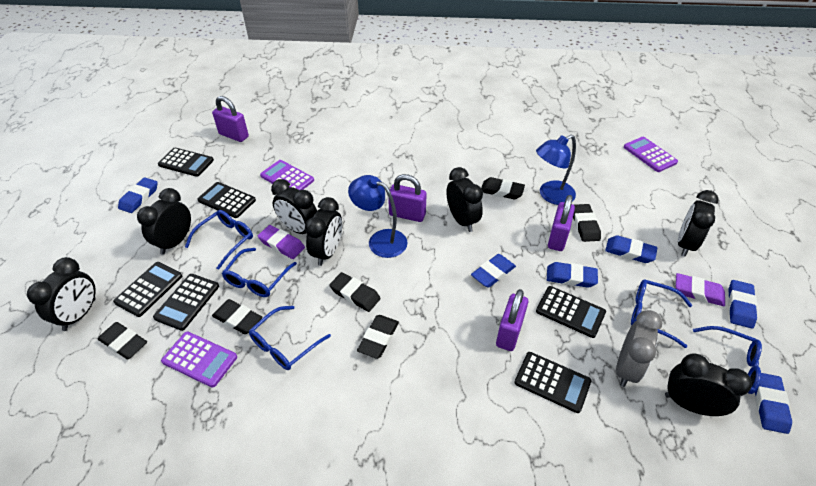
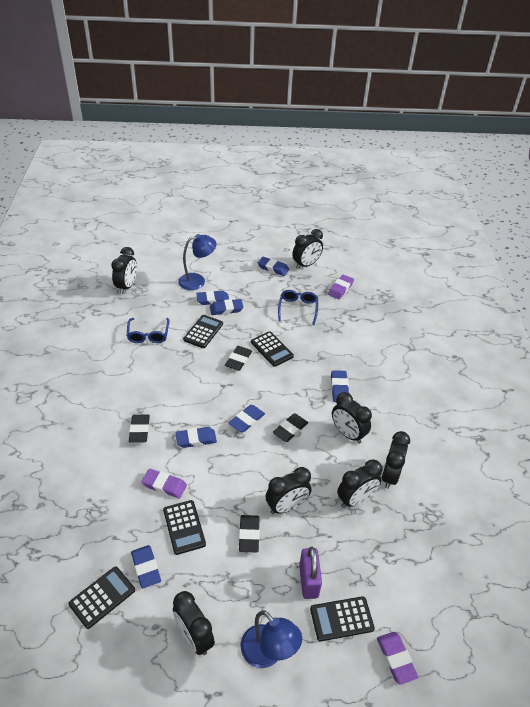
black calculator: [113,262,182,317] [153,274,219,331] [158,148,214,177] [197,182,256,218] [514,352,591,413] [536,286,606,338] = 6 -> [68,566,135,629] [163,500,206,555] [183,315,223,348] [251,331,294,367] [310,596,375,641] = 5
black eraser: [98,322,147,360] [212,299,262,334] [329,272,381,312] [357,315,399,359] [481,177,525,199] [573,204,601,242] = 6 -> [129,415,150,443] [225,346,252,371] [239,515,260,553] [273,413,308,442] = 4
blue eraser: [118,177,158,213] [471,254,516,288] [547,262,598,288] [605,235,657,263] [728,280,757,329] [755,373,792,434] = 6 -> [131,545,161,588] [176,427,217,448] [196,291,229,305] [210,299,243,315] [229,405,265,433] [258,257,289,276] [331,370,349,402] = 7
blue glasses: [185,210,253,270] [222,248,297,297] [249,306,331,370] [631,279,692,348] [693,326,762,394] = 5 -> [127,318,169,343] [278,290,318,325] = 2
grey clock: [616,310,662,387] = 1 -> none = 0
purple calculator: [161,332,237,388] [260,160,314,190] [624,137,678,172] = 3 -> none = 0
purple eraser: [258,225,305,259] [676,273,725,306] = 2 -> [142,469,187,498] [328,275,354,299] [377,632,418,685] = 3
purple padlock: [212,96,249,142] [388,174,427,222] [496,289,528,351] [548,195,575,251] = 4 -> [299,547,322,599] = 1

